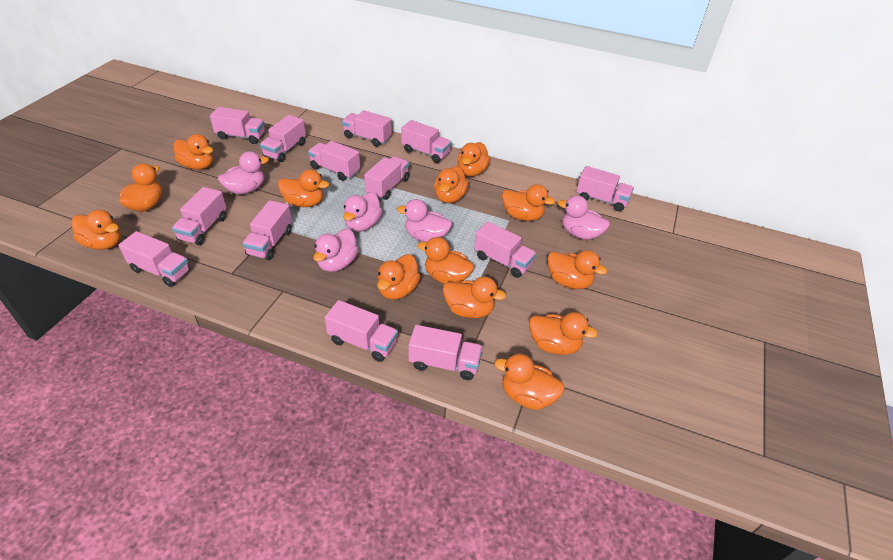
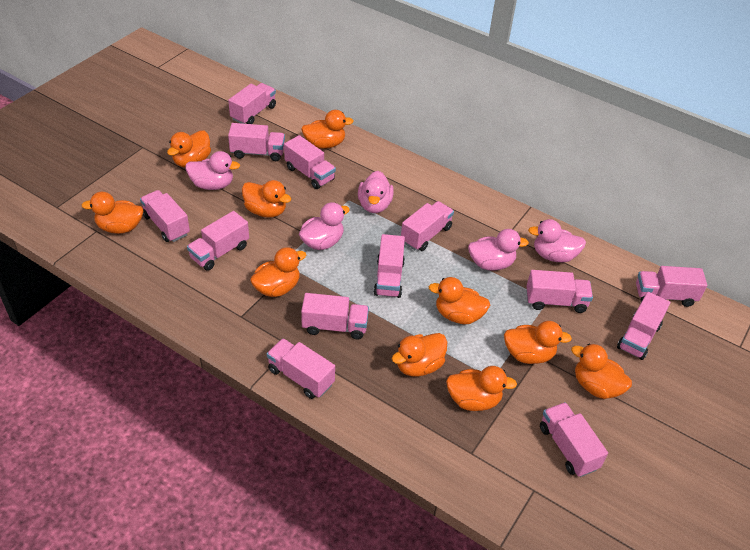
orange duck: [72,210,121,250] [119,163,163,212] [174,134,213,170] [278,169,329,207] [377,254,421,300] [418,237,474,284] [434,166,469,203] [443,276,506,318] [457,142,490,177] [494,353,565,410] [502,184,555,221] [529,312,598,355] [548,250,607,289] = 13 -> [82,192,143,234] [167,130,211,167] [242,180,291,218] [250,247,306,297] [301,110,354,149] [392,333,447,377] [428,277,490,324] [446,366,517,411] [504,321,572,364] [571,344,632,399] = 10

